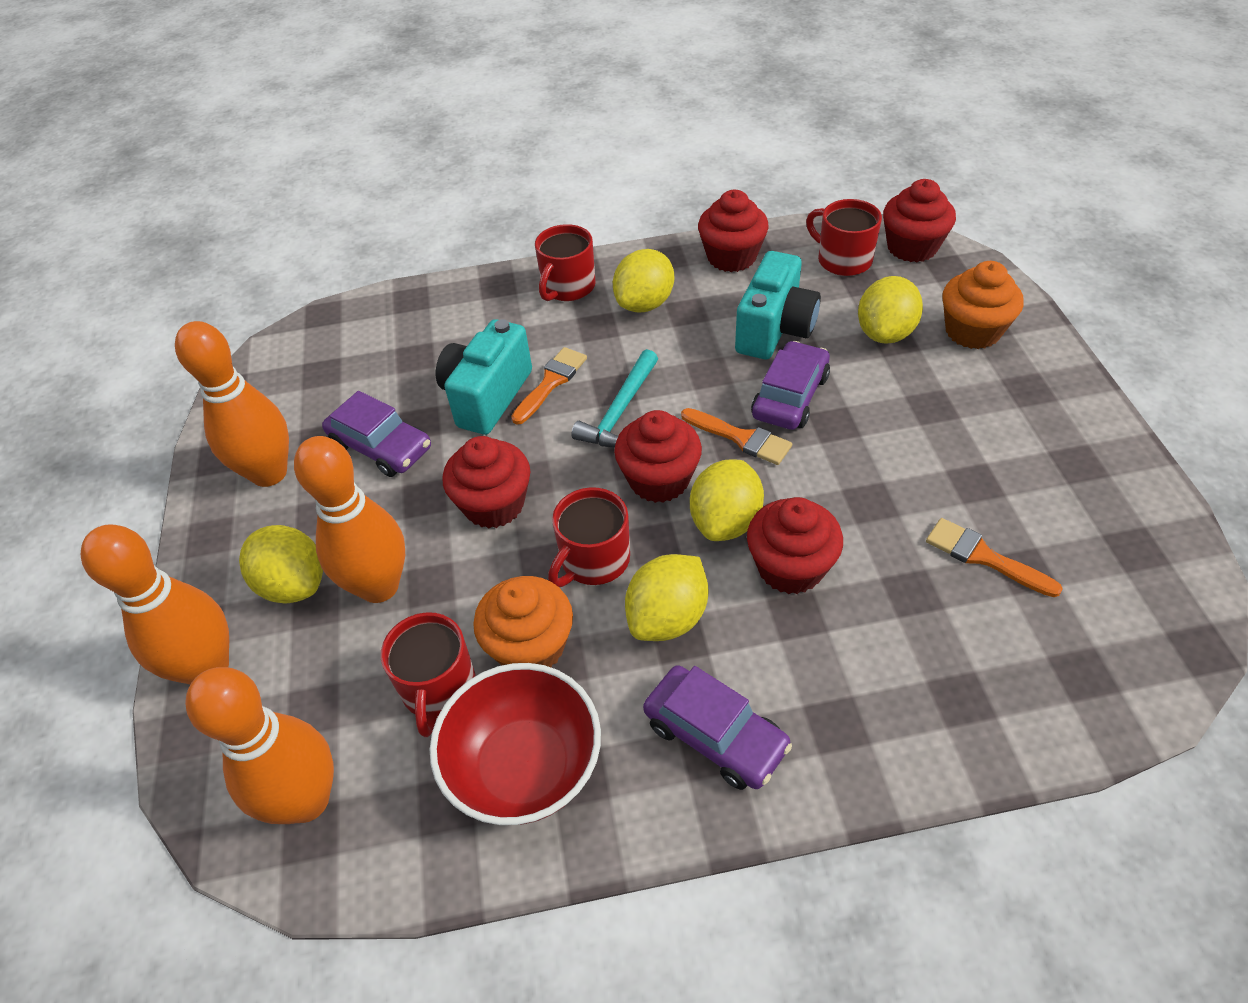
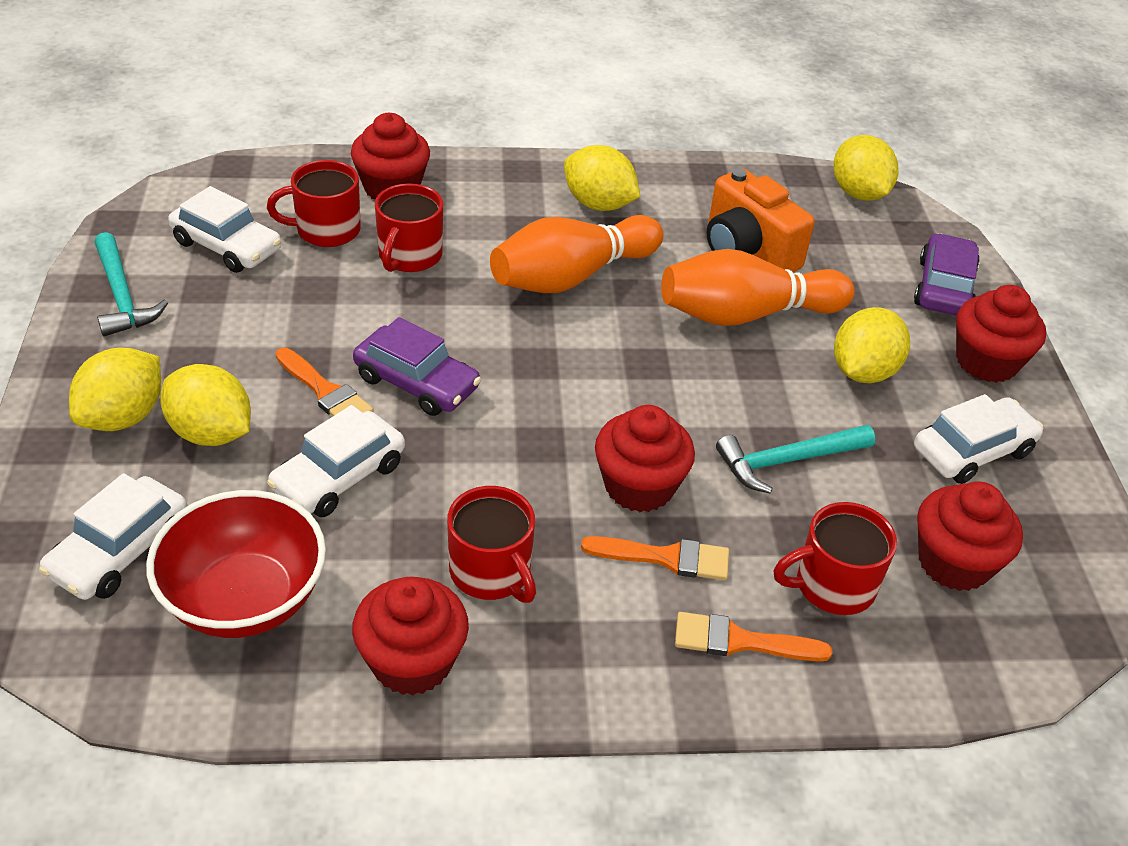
orange bowling pin: [81,525,229,685] [175,321,289,487] [185,667,334,824] [294,436,405,603] = 4 -> [490,215,663,293] [661,249,854,326] = 2
orange camera: none = 0 -> [707,168,815,272] = 1
orange cupcake: [473,576,573,667] [943,261,1024,349] = 2 -> none = 0
purple car: [322,391,431,477] [643,665,792,790] [751,341,830,430] = 3 -> [353,317,481,416] [914,233,980,316] = 2
turquoise camera: [436,319,532,435] [735,251,821,359] = 2 -> none = 0
turquoise hammer: [572,349,658,448] = 1 -> [94,232,168,336] [716,425,875,493] = 2
white car: none = 0 -> [39,473,188,600] [168,186,281,273] [267,405,405,517] [914,394,1043,484] = 4

